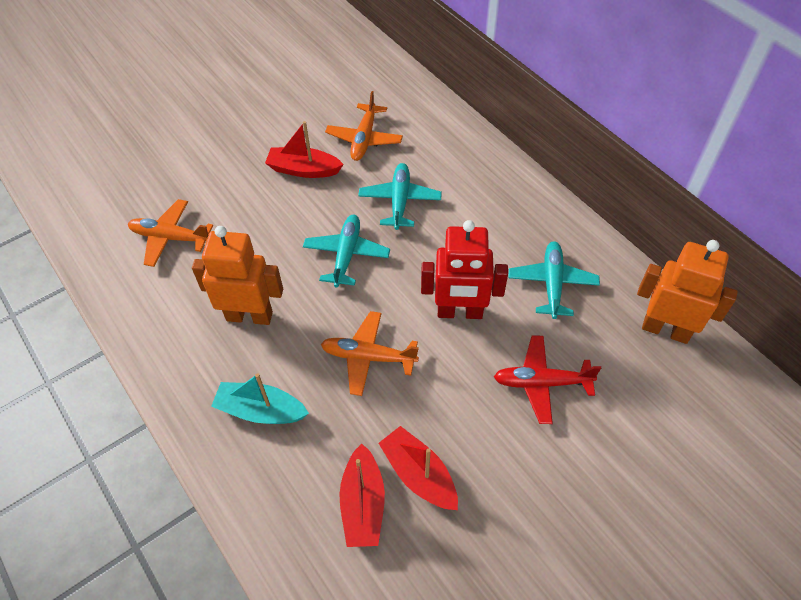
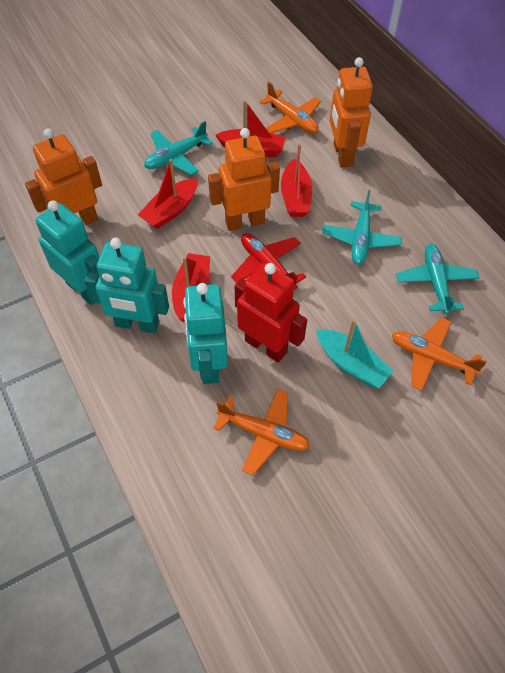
orange robot: [192,226,283,325] [637,240,738,344] = 2 -> [25,128,102,225] [208,128,280,231] [330,57,373,168] = 3
red boat: [265,121,344,178] [339,444,385,547] [378,426,458,510] = 3 -> [138,159,198,229] [172,253,210,322] [216,100,285,157] [281,144,312,217] = 4
turquoise robot: none = 0 -> [36,200,99,305] [84,238,169,333] [183,283,228,384] = 3

